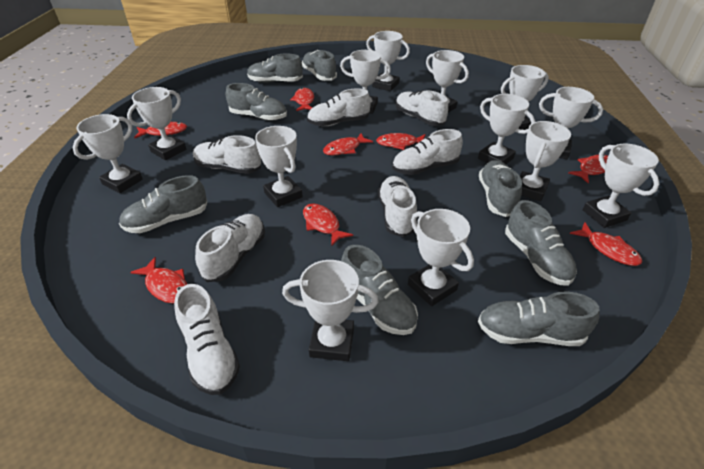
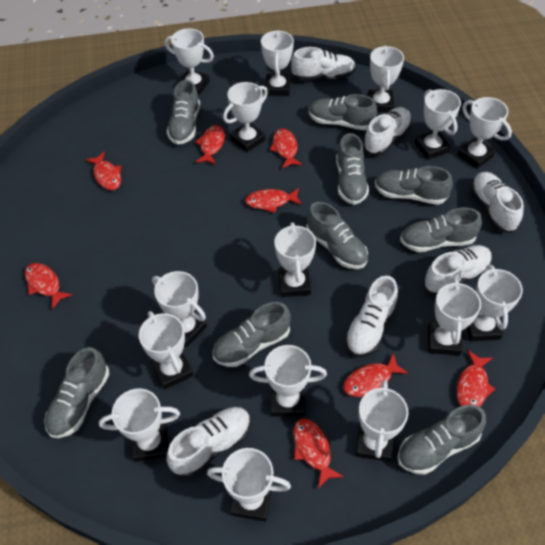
grey shoe: [119,175,207,233] [226,83,287,121] [247,53,303,83] [302,50,337,81] [341,245,418,335] [478,292,599,346] [479,160,522,217] [505,200,577,286] = 8 -> [44,347,109,438] [167,80,200,145] [213,302,291,367] [306,202,368,269] [309,94,377,130] [336,133,369,205] [375,166,453,205] [397,405,486,475] [400,207,482,252] = 9
white shoe: [174,284,240,395] [193,135,261,174] [195,214,265,282] [307,88,371,126] [378,176,417,237] [392,129,463,175] [396,90,448,126] = 7 -> [167,407,251,478] [291,47,356,81] [345,276,398,357] [363,107,412,155] [423,245,492,296] [470,172,524,233] = 6
white trophy: [73,114,143,193] [127,87,186,160] [255,126,303,207] [282,260,378,361] [340,50,391,114] [366,31,410,91] [408,209,474,306] [426,50,469,112] [478,94,536,164] [501,65,549,130] [520,121,571,201] [539,87,603,159] [583,144,659,228] = 13 -> [99,388,180,462] [139,311,193,389] [152,271,207,347] [165,28,214,95] [207,448,291,521] [223,82,268,152] [249,345,327,417] [261,30,294,96] [274,222,316,297] [356,380,408,462] [368,46,404,112] [415,89,461,160] [428,278,481,356] [457,97,512,169] [467,264,523,341] = 15

